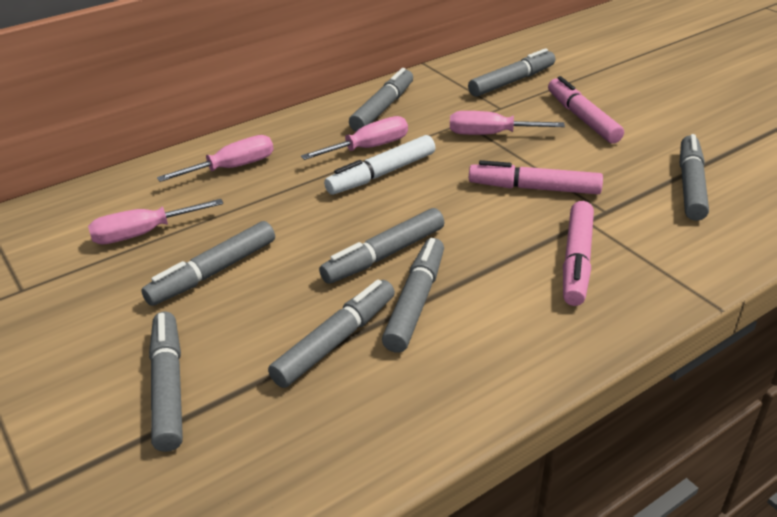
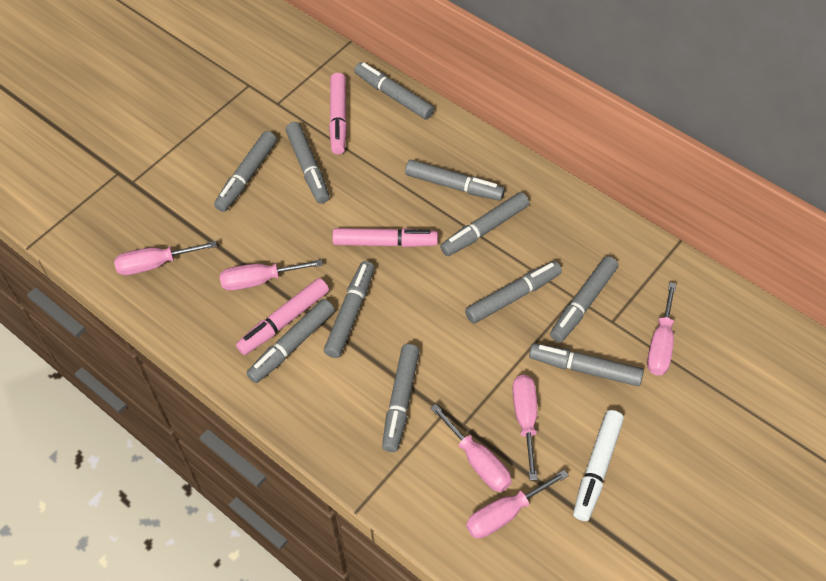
grey marker: [141,221,275,306] [149,312,183,452] [268,280,395,388] [319,208,444,284] [349,68,413,131] [382,238,444,353] [468,48,555,97] [680,134,709,221] = 8 -> [214,131,277,212] [246,299,335,383] [286,122,329,204] [324,261,374,358] [354,62,434,119] [382,344,420,452] [405,160,505,201] [440,192,529,256] [465,261,562,323] [529,343,644,386] [550,256,618,342] = 11
pink screwdriver: [88,199,223,244] [157,135,274,182] [301,116,408,160] [450,111,565,135] = 4 -> [114,241,217,275] [220,260,323,291] [430,404,512,492] [466,470,569,538] [512,375,537,481] [647,283,676,375] = 6

